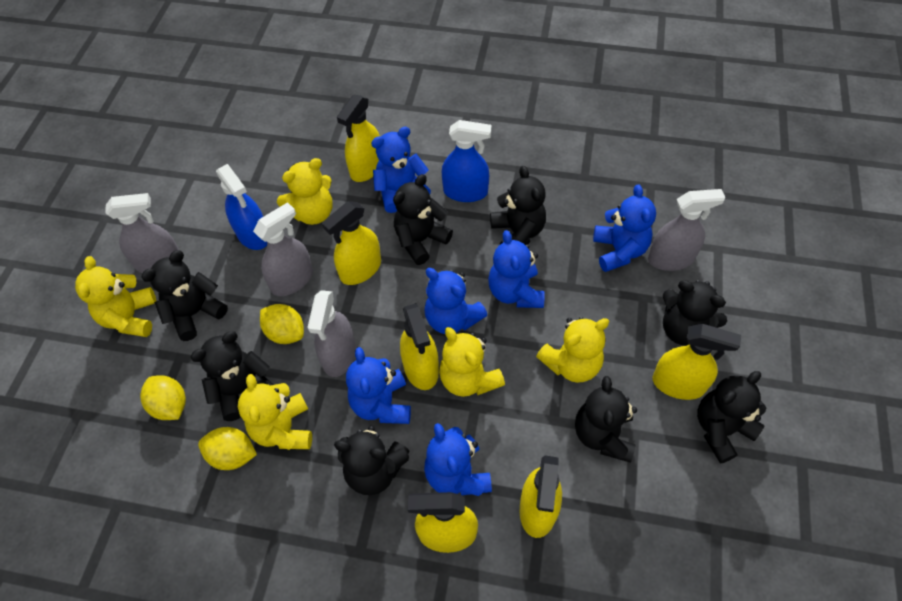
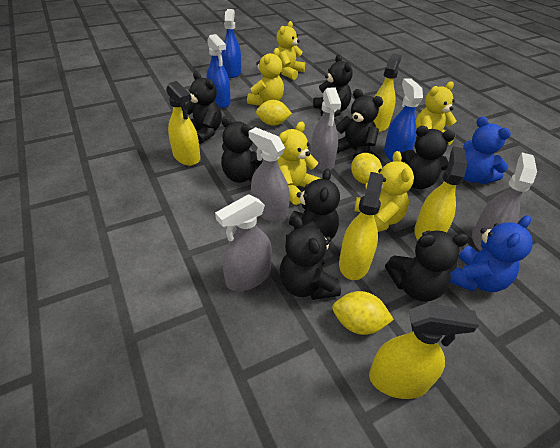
blue spray bottle: [216,164,267,250] [442,120,492,202] = 2 -> [206,34,231,108] [222,9,241,78] [384,78,423,162] = 3
blue teddy bear: [346,347,411,424] [371,127,431,213] [424,268,487,334] [424,423,492,496] [488,230,545,308] [593,184,656,272] = 6 -> [450,215,533,292] [463,116,511,184] = 2
yellow spray bottle: [322,201,381,285] [337,95,380,182] [400,303,439,390] [408,492,478,553] [520,455,562,538] [653,324,741,400] = 6 -> [166,81,200,166] [339,172,384,280] [369,303,479,399] [373,53,402,132] [414,146,467,240] = 5

